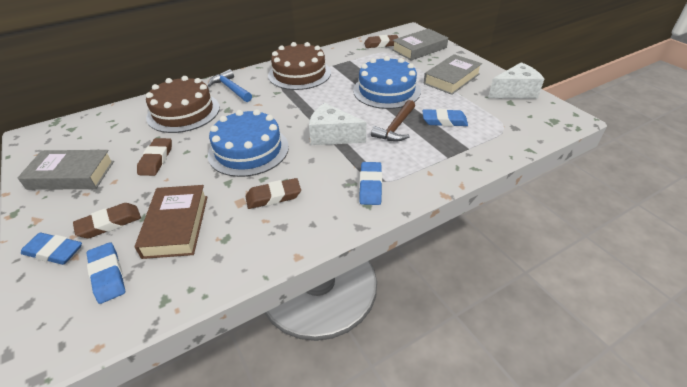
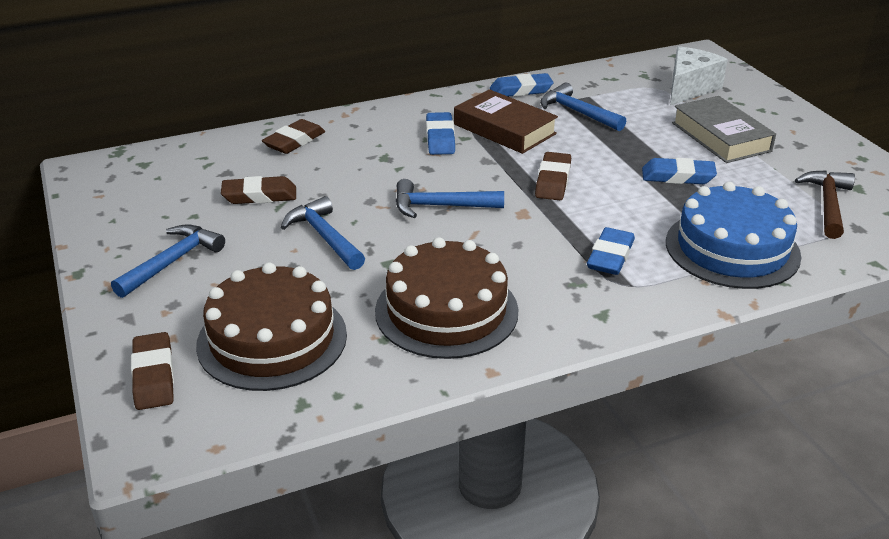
blue cake: [208,109,289,177] [353,56,421,109] = 2 -> [666,182,801,289] = 1
blue hammer: [208,69,252,102] = 1 -> [111,224,225,298] [281,196,365,270] [396,179,504,218] [540,83,626,131] = 4
grey book: [18,150,114,190] [392,28,448,61] [424,54,482,95] = 3 -> [672,96,776,163] = 1
white cheese: [309,103,366,145] [488,62,544,99] = 2 -> [670,46,728,106] = 1

